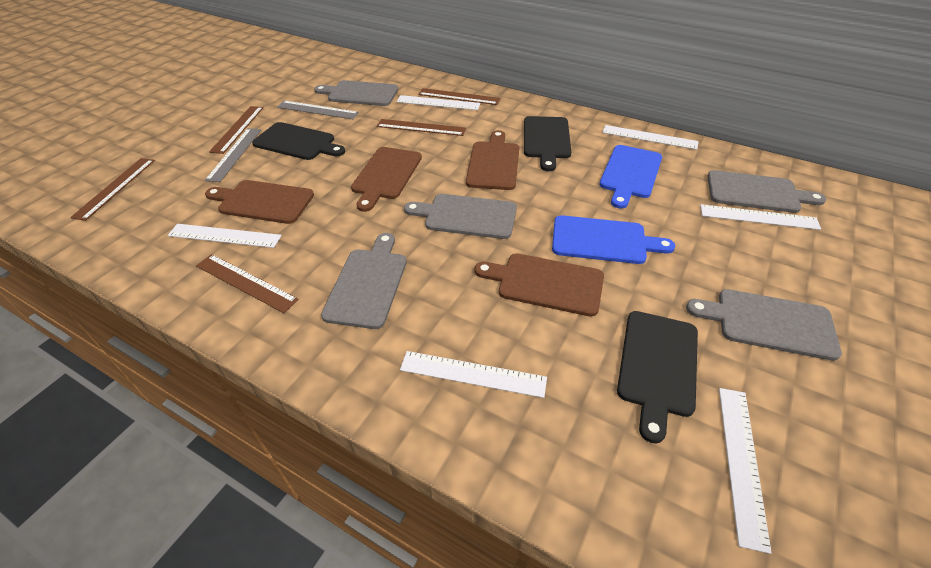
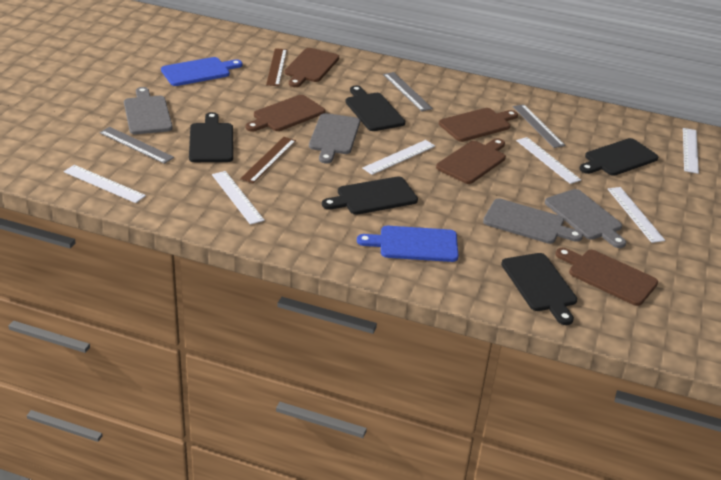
black cutting board: [252,122,345,160] [524,116,571,171] [617,311,698,443] = 3 -> [189,112,233,162] [322,176,418,215] [345,85,405,131] [501,253,577,325] [579,138,658,176] = 5
brown cutting board: [205,180,314,224] [351,147,422,212] [466,130,519,190] [475,254,604,317] = 4 -> [246,95,325,132] [284,48,339,87] [436,138,506,184] [439,108,518,142] [555,248,658,306] = 5
brown ruler: [70,158,155,221] [196,254,299,313] [209,106,263,154] [377,119,466,136] [418,88,501,105] = 5 -> [240,137,296,183] [266,48,287,86] = 2
grey cutting board: [314,80,398,106] [321,233,407,329] [404,194,517,239] [686,289,842,361] [707,170,826,213] = 5 -> [124,87,173,134] [309,113,360,164] [483,198,583,244] [545,189,626,248] = 4
grey ruler: [205,128,261,182] [277,101,359,119] = 2 -> [99,127,174,164] [383,72,433,111] [513,104,565,148] = 3

